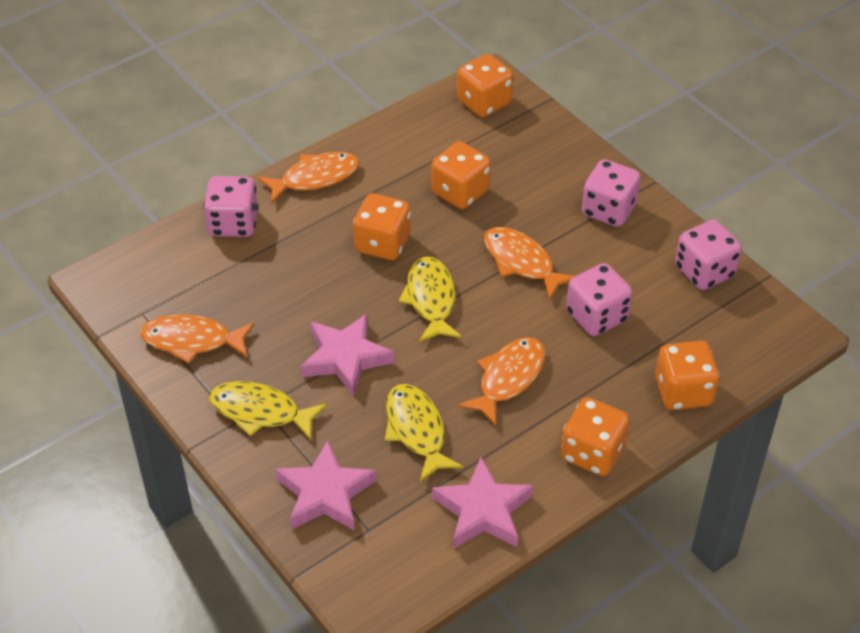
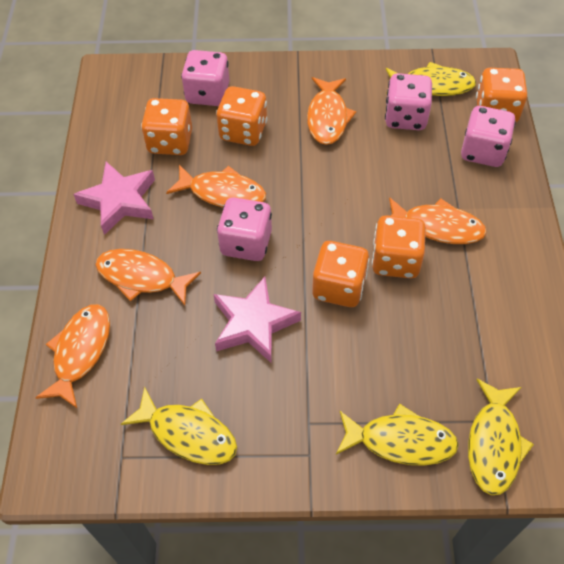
orange fish: [140,314,255,363] [257,152,359,203] [458,337,545,426] [484,227,575,300] = 4 -> [35,304,110,408] [95,249,201,306] [166,165,266,207] [307,77,356,145] [389,197,487,244] = 5
pink star: [275,440,376,530] [301,314,394,396] [432,457,533,548] = 3 -> [73,162,155,235] [213,277,301,363] = 2
yellow fish: [209,381,327,440] [385,384,463,482] [398,256,462,342] = 3 -> [121,387,237,465] [336,403,459,466] [386,62,476,96] [468,379,534,495] = 4

